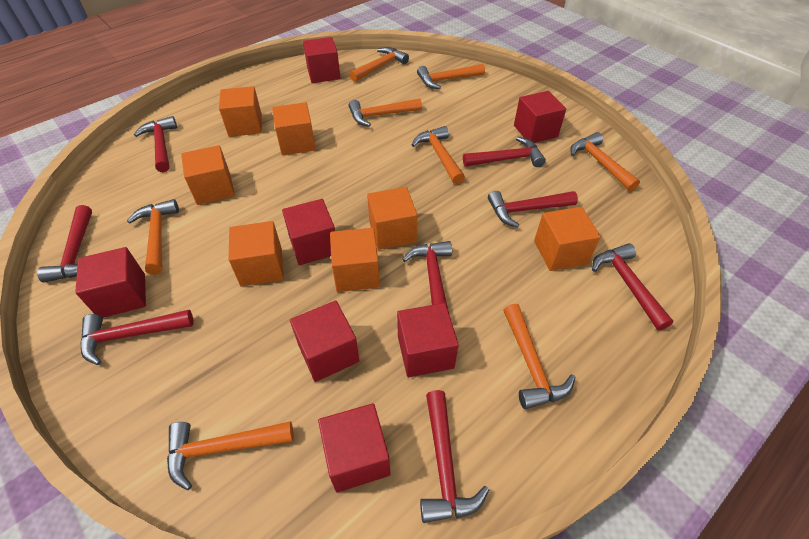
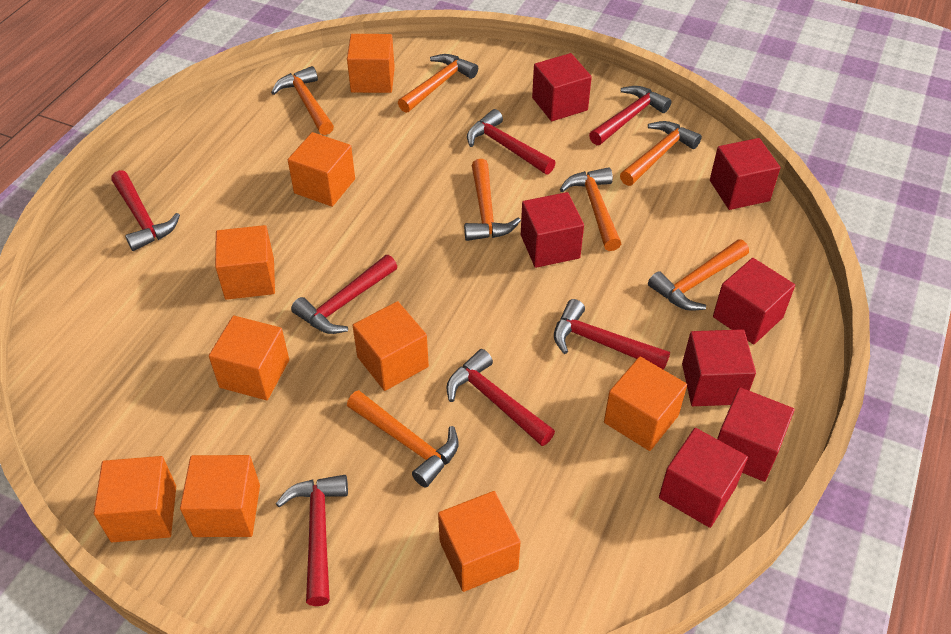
orange cube: [181,145,235,205] [219,86,262,137] [228,221,284,287] [272,102,316,156] [330,228,380,292] [367,187,417,250] [534,207,601,271] = 7 -> [94,456,176,542] [180,455,260,537] [209,316,289,400] [215,225,275,300] [288,132,355,207] [347,34,395,93] [353,301,429,391] [438,491,520,592] [604,356,687,451] = 9
orange hammer: [127,199,179,275] [167,421,294,490] [349,47,409,82] [349,98,422,127] [412,126,465,184] [417,64,485,89] [503,304,576,409] [570,132,640,191] = 8 -> [271,66,334,135] [347,390,458,488] [398,54,478,113] [464,159,521,241] [560,167,621,251] [620,121,702,186] [648,239,749,311] = 7
red hammer: [37,205,92,283] [81,310,193,365] [134,116,177,172] [402,241,452,312] [420,390,489,523] [463,137,546,167] [488,191,578,228] [592,243,673,330] = 8 -> [111,170,180,251] [276,475,348,606] [291,255,397,334] [446,349,555,446] [467,109,556,174] [554,299,670,370] [589,86,672,145] = 7

